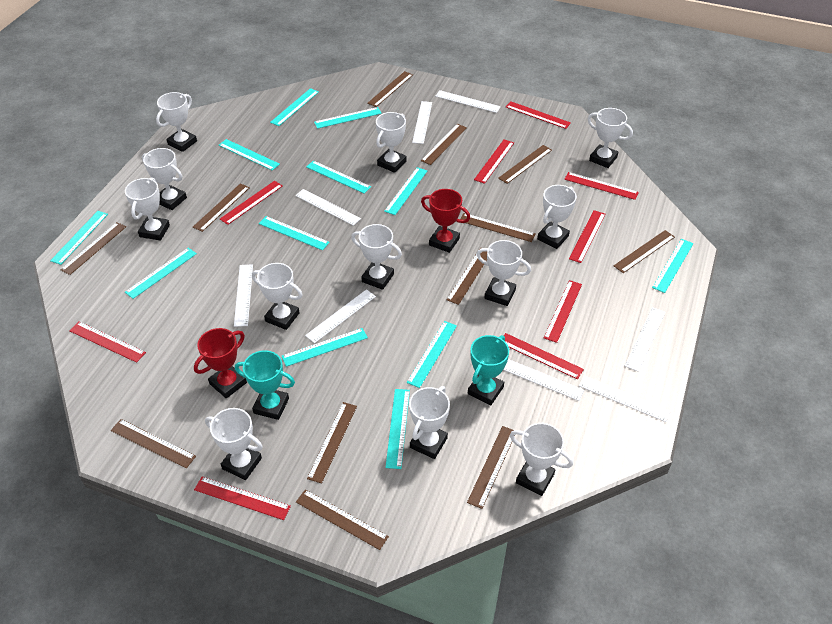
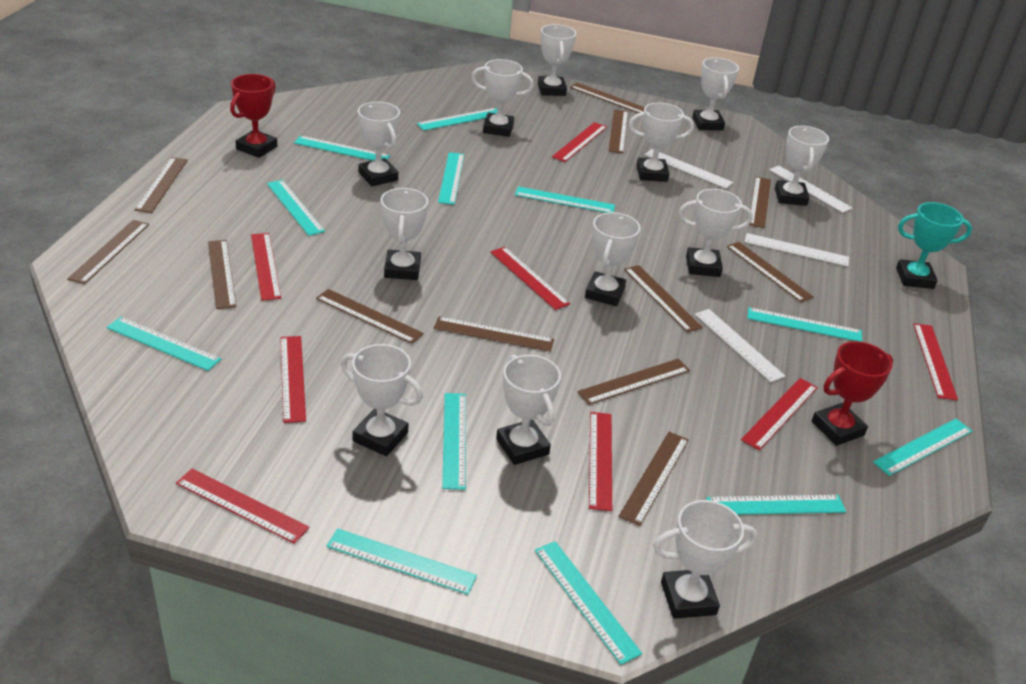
red ruler: [69,322,146,363] [194,476,291,520] [220,181,283,225] [474,139,514,184] [504,333,584,379] [506,101,571,129] [544,280,582,343] [564,172,639,200] [569,210,605,263] = 9 -> [176,469,309,544] [251,233,281,301] [280,336,306,423] [490,247,570,310] [552,122,607,162] [589,412,612,511] [741,378,818,451] [913,323,958,400] = 8
turquoise trophy: [235,350,295,420] [468,335,509,405] = 2 -> [896,202,972,289] = 1
white ruler: [234,264,253,327] [295,189,361,226] [305,289,376,343] [412,101,432,144] [435,90,501,113] [503,359,584,401] [579,375,671,422] [625,307,666,372] = 8 -> [644,149,733,189] [695,309,785,382] [745,233,849,267] [769,166,852,213] = 4

